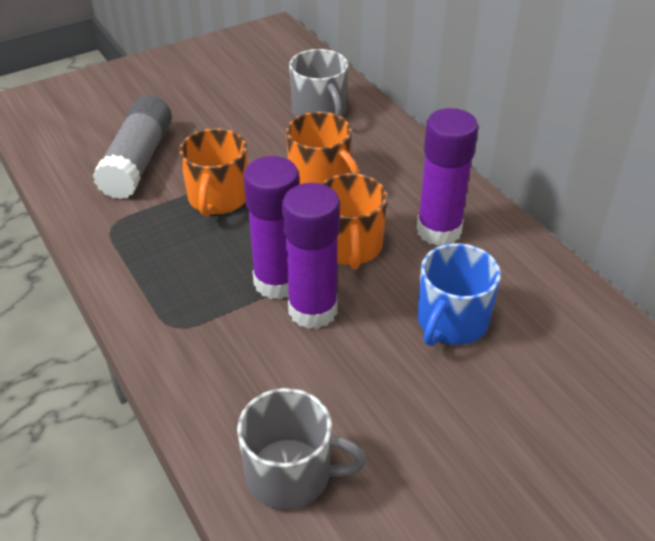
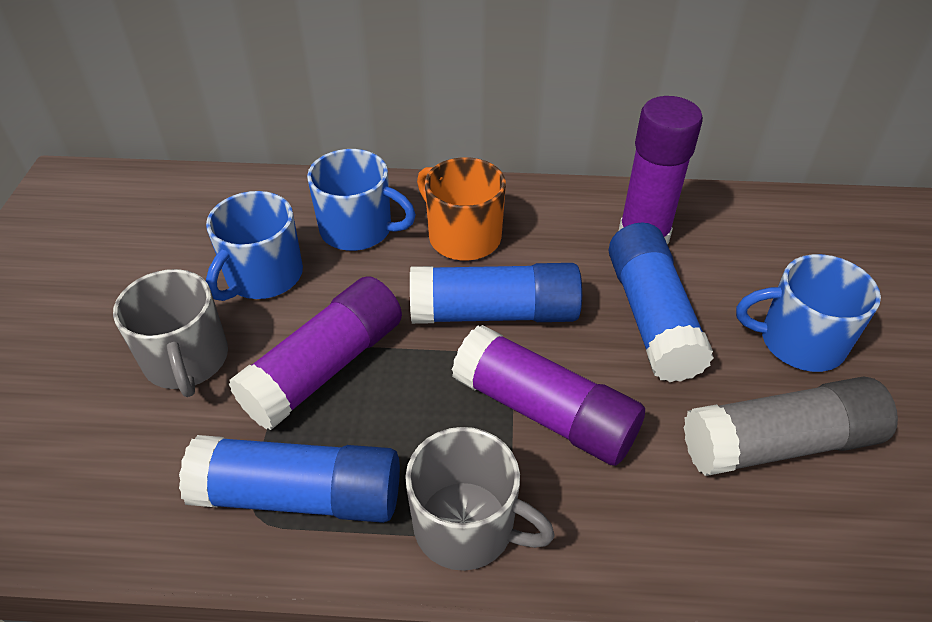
blue glue stick: none = 0 -> [179,435,400,523] [410,263,582,324] [609,223,714,382] = 3
blue mug: [417,243,501,346] = 1 -> [206,191,303,301] [307,149,416,251] [736,254,881,372] = 3
orange mug: [179,128,248,217] [286,112,360,184] [321,173,387,270] = 3 -> [417,157,506,261] = 1

